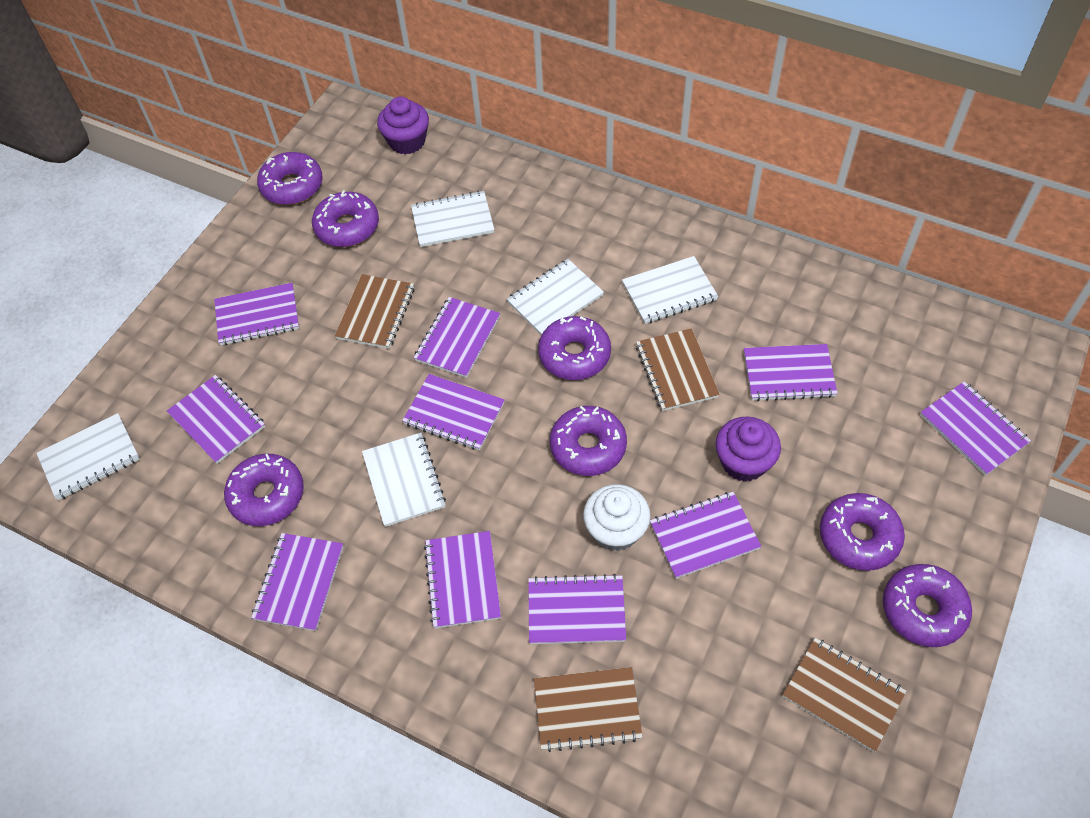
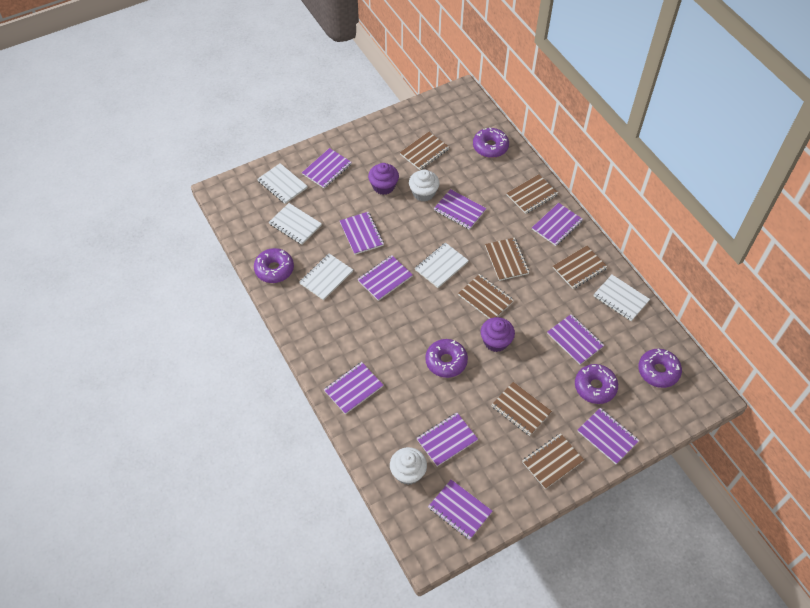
brown notebook: [335,274,414,349] [534,667,643,752] [636,328,720,411] [783,638,906,752] = 4 -> [400,132,449,170] [458,274,514,319] [485,237,530,281] [491,382,552,436] [506,174,558,214] [522,433,584,489] [553,246,608,289] = 7
purple donut: [224,454,304,526] [257,152,322,205] [312,190,379,247] [538,316,611,380] [550,406,627,476] [820,493,905,571] [883,564,972,647] = 7 -> [254,248,294,283] [425,339,468,378] [473,127,509,158] [575,364,618,404] [638,349,682,388] = 5
white cupcake: [583,484,651,551] = 1 -> [390,447,427,485] [409,169,440,202] = 2

